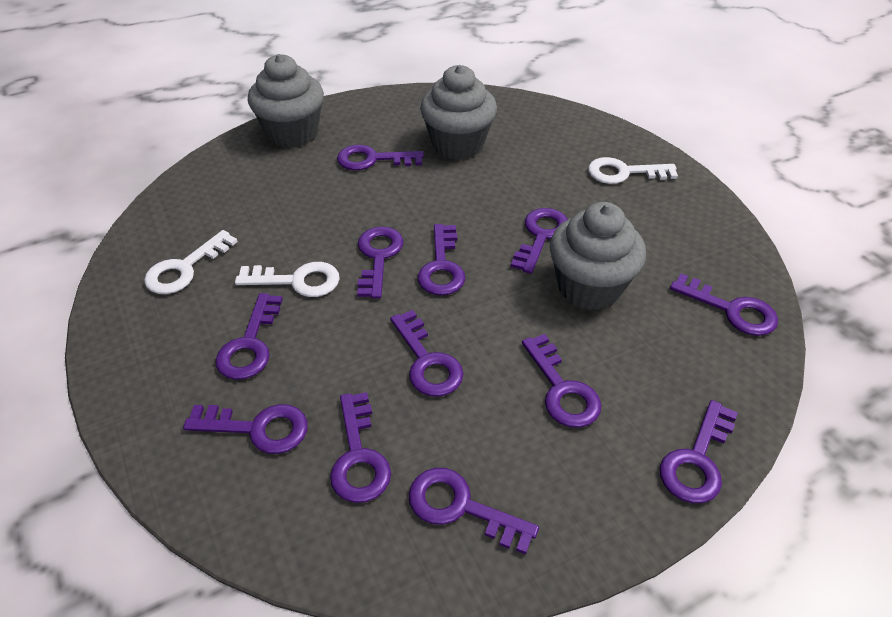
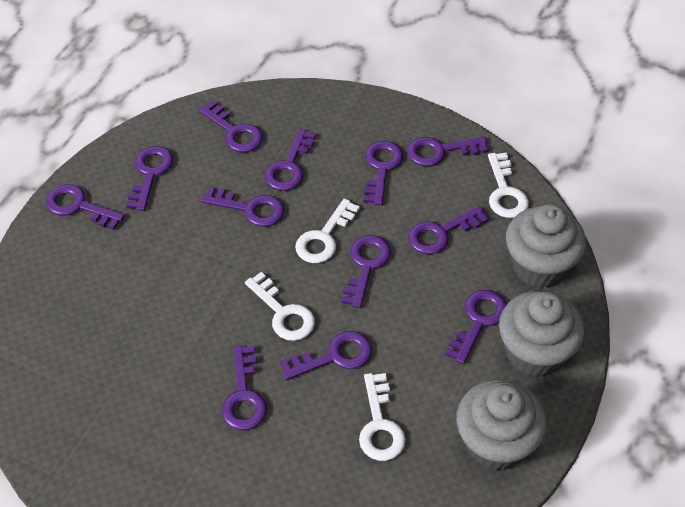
white key: [144,230,238,294] [235,262,340,297] [588,157,678,184] = 3 -> [245,272,315,341] [295,199,360,263] [359,373,406,461] [488,153,529,218] = 4

